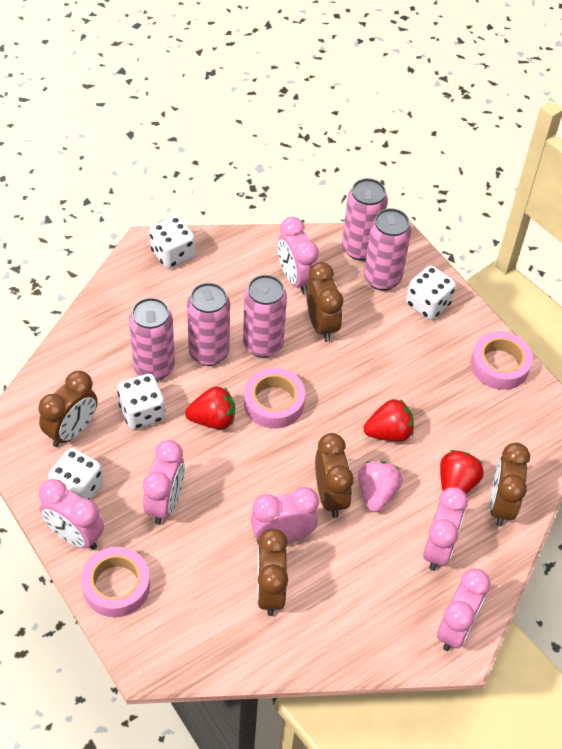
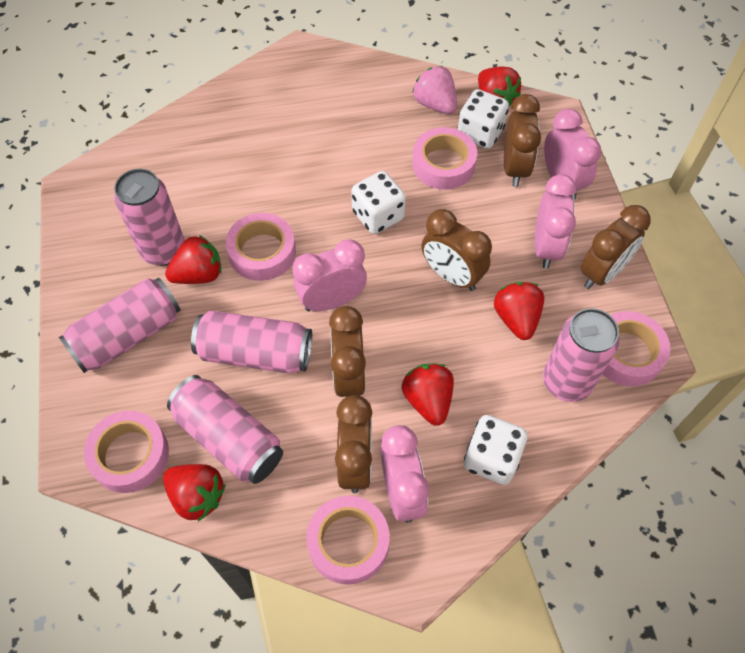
pink clock: [39,479,104,550] [143,440,185,525] [251,487,319,544] [278,217,319,294] [423,487,468,571] [437,568,491,651] = 6 -> [292,239,367,311] [380,425,429,523] [535,174,576,269] [544,109,601,200] = 4
pink tape: [81,547,150,617] [244,368,305,429] [471,331,533,390] = 3 -> [84,411,169,493] [226,213,296,281] [306,496,390,585] [412,127,477,190] [603,311,670,386] = 5
red strawberry: [185,386,235,430] [364,399,414,442] [440,450,484,494] = 3 -> [163,464,226,522] [165,235,222,284] [402,364,454,426] [478,67,521,107] [494,282,544,340] = 5
white dice: [48,448,103,500] [117,374,165,429] [150,216,195,268] [406,266,456,320] = 4 -> [351,171,406,234] [458,89,509,149] [464,415,528,485] = 3

